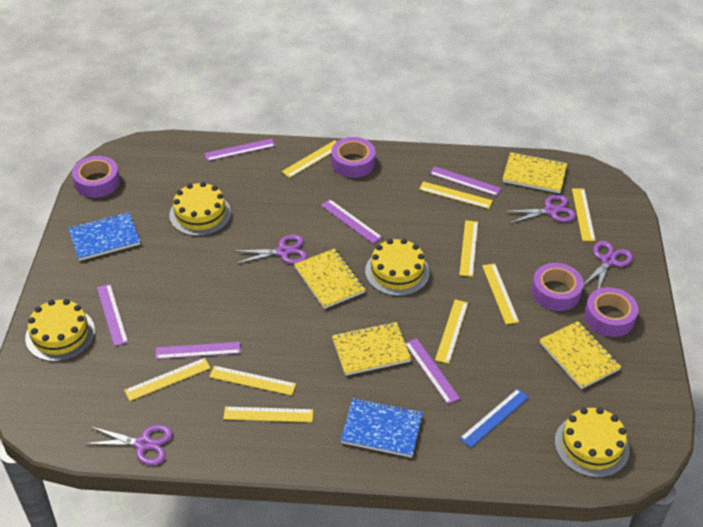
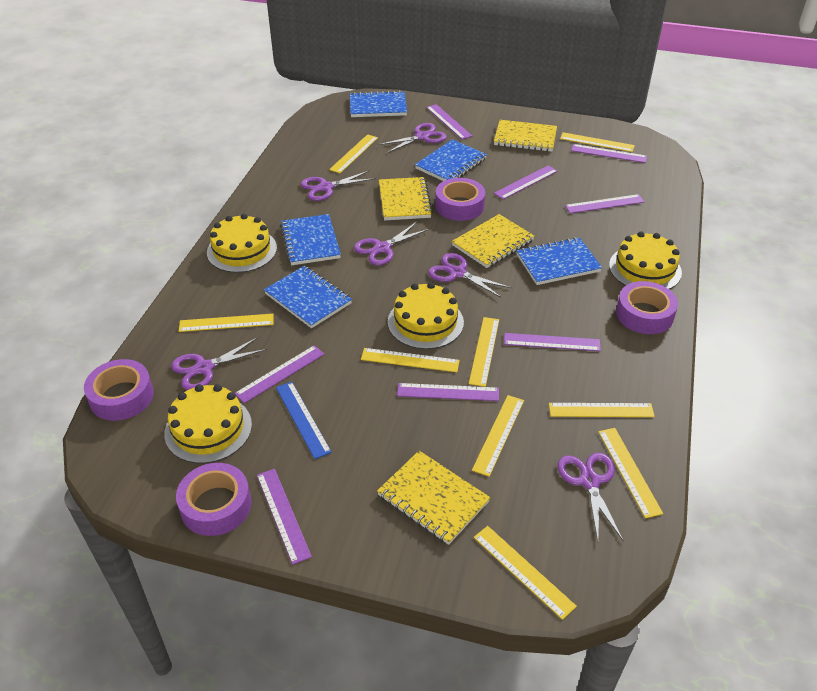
blue notebook: [68,212,141,261] [341,398,423,458] = 2 -> [264,266,352,328] [280,214,341,265] [350,91,407,117] [415,139,487,181] [517,237,602,285] = 5
purple ruler: [97,284,128,346] [155,342,241,359] [204,138,275,161] [321,199,382,244] [405,338,460,404] [430,166,501,196] = 6 -> [234,345,324,403] [257,469,312,565] [397,383,499,401] [426,104,472,140] [494,165,558,199] [504,333,601,351] [565,194,644,213] [571,144,647,163] = 8
purple scissors: [83,425,173,465] [235,235,307,264] [503,195,576,224] [583,241,633,289] = 4 -> [171,337,267,390] [300,171,376,201] [354,222,430,265] [378,123,447,153] [428,253,512,298] [557,453,624,541] = 6

